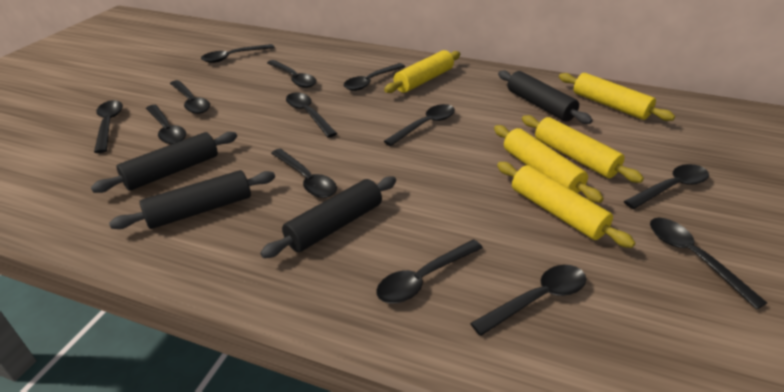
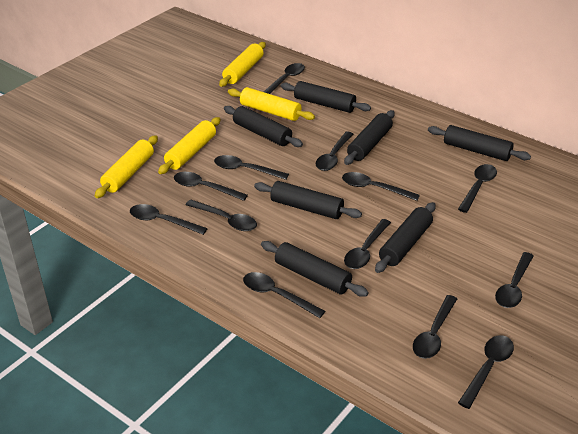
black rolling pin: [91,132,237,193] [109,170,275,229] [260,176,396,258] [498,70,593,124] = 4 -> [224,106,303,147] [254,181,362,219] [261,241,369,297] [281,81,371,113] [344,110,395,165] [375,202,436,273] [428,125,531,161] = 7
yellow rolling pin: [384,50,460,93] [494,125,603,203] [497,162,635,248] [522,115,644,183] [559,73,675,121] = 5 -> [95,135,158,198] [158,117,220,174] [219,42,266,87] [228,87,315,121] = 4

